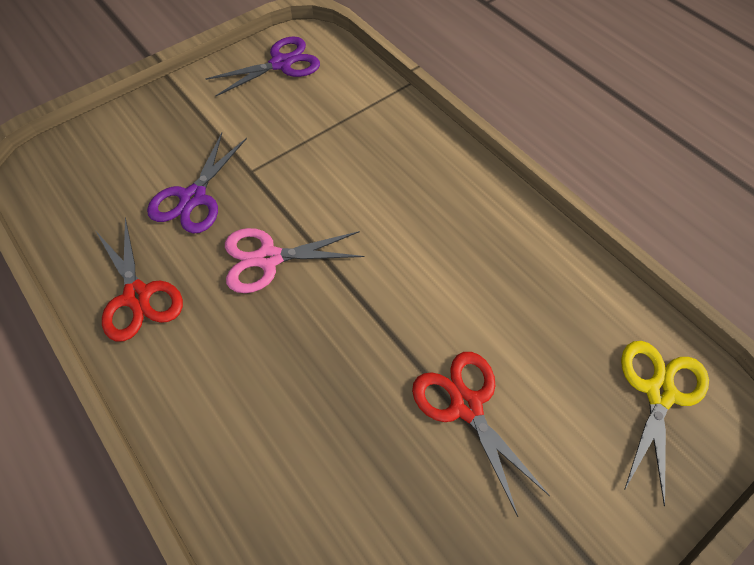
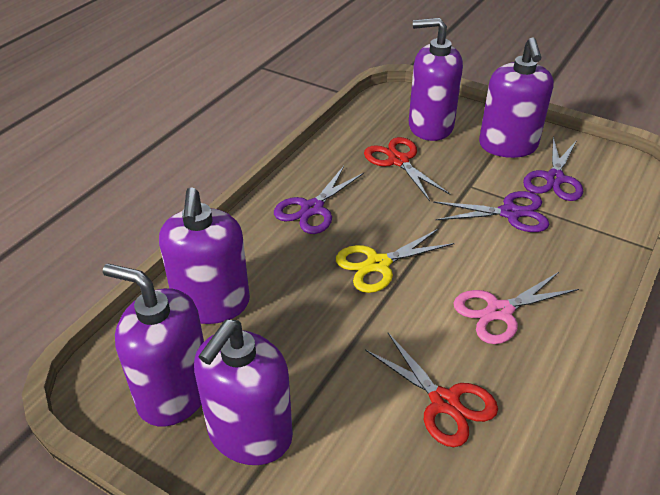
purple scissors: [147,133,247,234] [205,36,320,96] = 2 -> [274,166,364,234] [433,191,550,232] [523,137,583,201] = 3
purple soap dispenser: none = 0 -> [103,263,204,427] [159,187,250,324] [194,320,293,465] [409,18,463,141] [479,37,554,158] = 5

